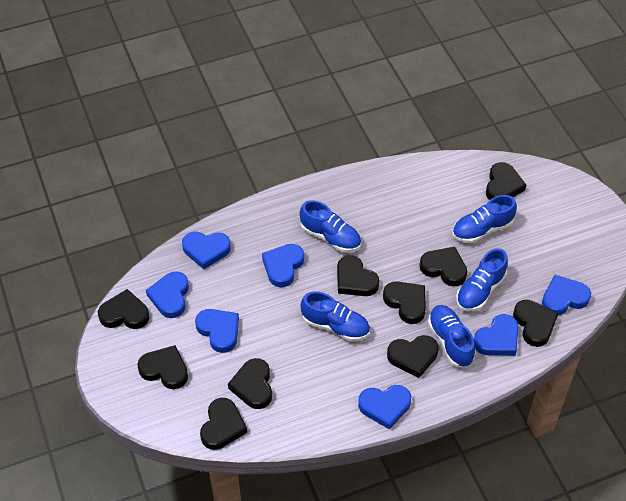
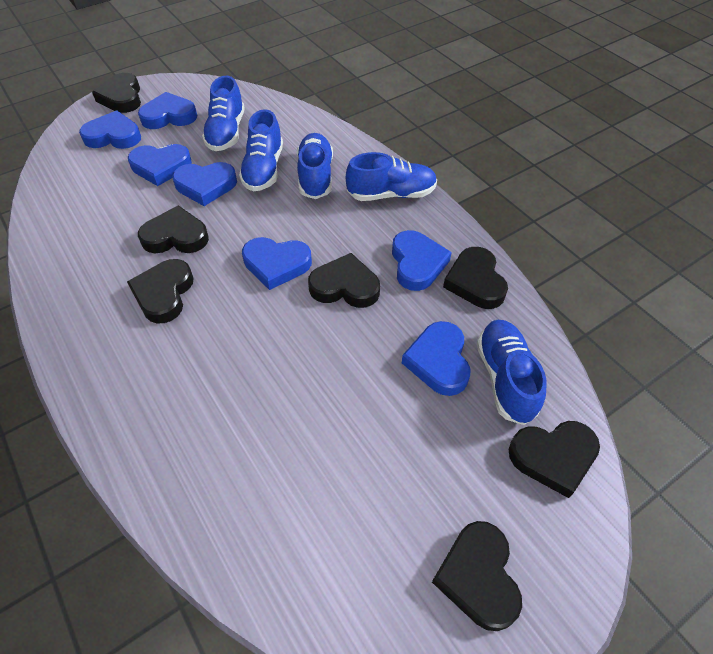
black heart: [98,289,149,329] [138,345,188,389] [200,398,247,450] [228,358,272,409] [337,255,379,296] [383,281,426,324] [387,335,439,378] [419,247,467,287] [486,162,526,200] [513,300,558,347] = 10 -> [92,73,141,113] [127,259,194,323] [138,205,209,253] [308,253,380,308] [432,521,522,631] [443,247,508,309] [509,421,600,498] = 7

